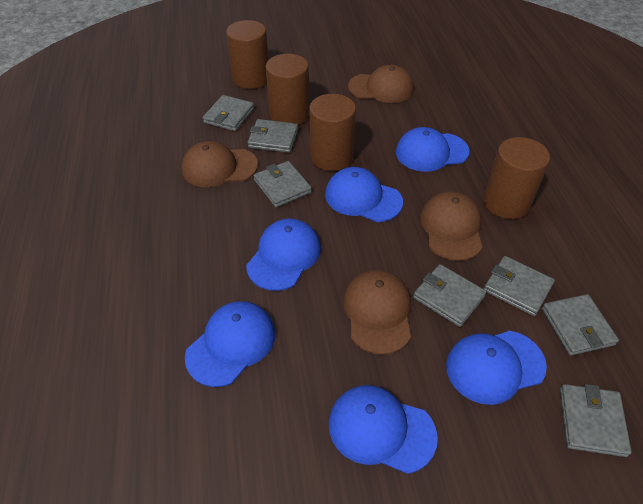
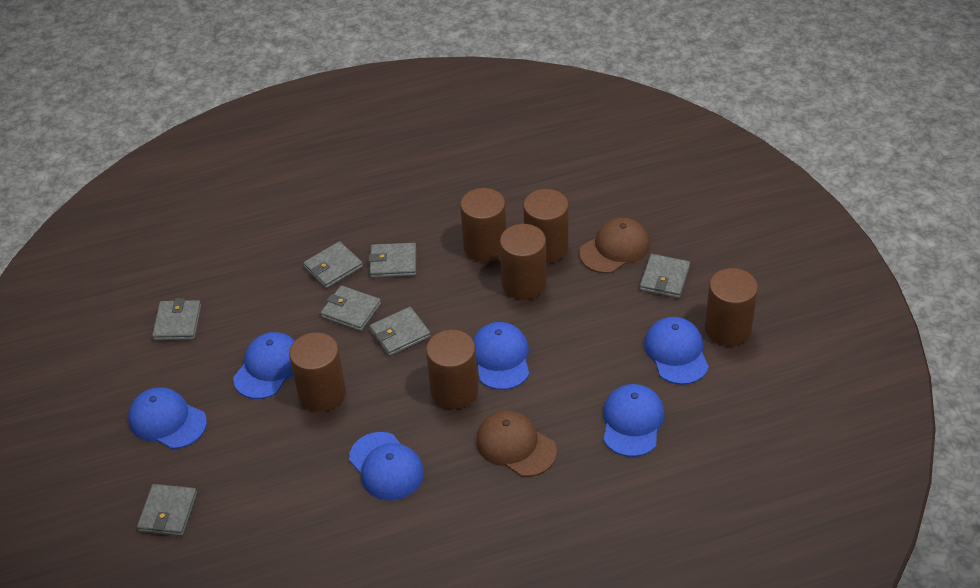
brown cap: [182,141,258,187] [343,270,411,355] [348,65,414,103] [420,191,482,261] = 4 -> [476,411,557,477] [579,218,650,274] = 2
brown cylinder: [226,20,269,89] [266,54,309,125] [309,94,356,171] [483,137,550,219] = 4 -> [289,332,346,412] [426,330,478,409] [460,188,506,262] [500,224,547,299] [523,189,569,263] [705,268,758,346] = 6

